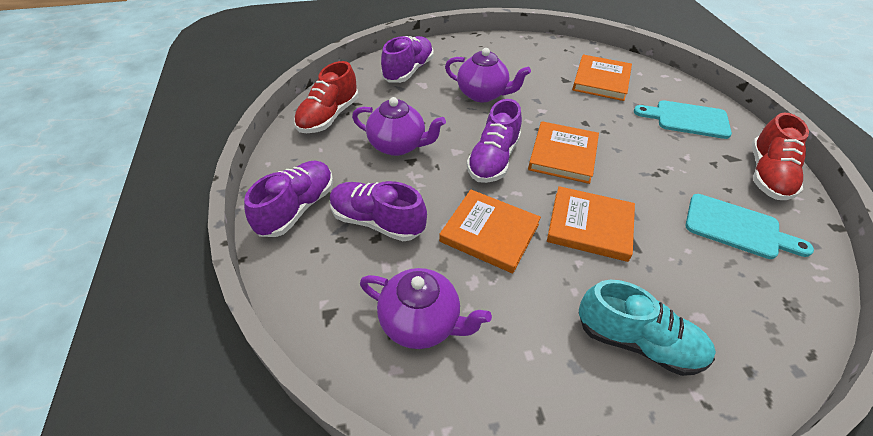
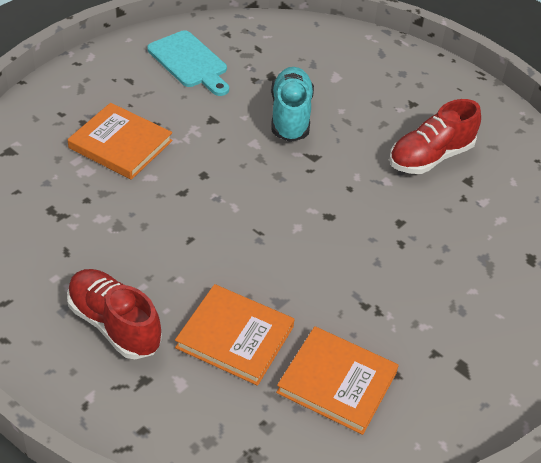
orange book: [439,190,541,273] [528,121,599,184] [547,186,635,262] [572,54,632,101] = 4 -> [68,103,173,180] [175,284,295,386] [276,326,399,435] = 3
purple shoe: [244,161,333,237] [330,181,427,241] [381,36,433,83] [467,99,522,183] = 4 -> none = 0
purple teapot: [352,97,446,156] [360,268,492,349] [445,48,531,102] = 3 -> none = 0
turquoise cutting board: [634,100,732,139] [686,194,814,259] = 2 -> [147,30,229,96] = 1

